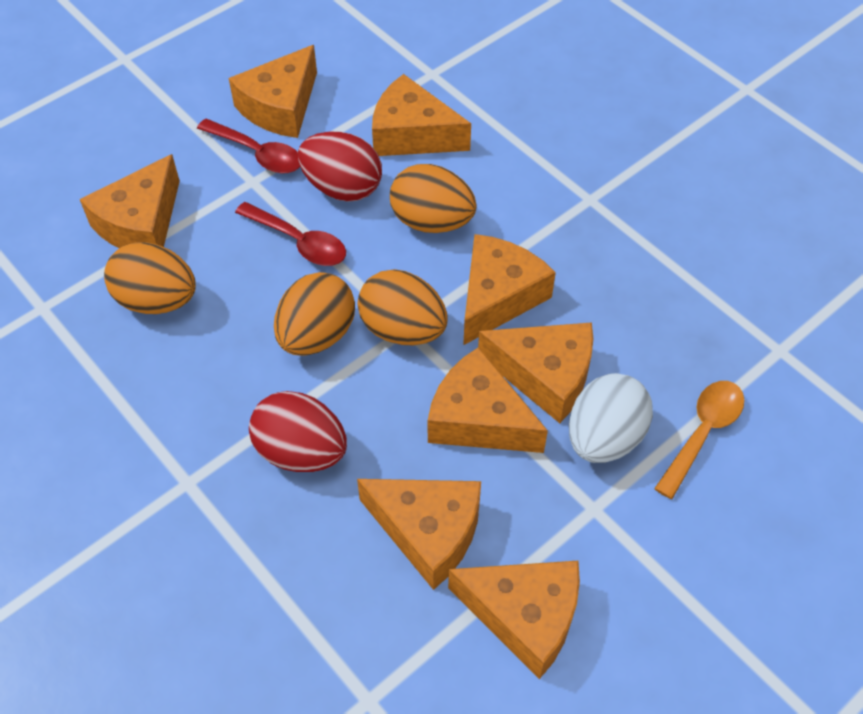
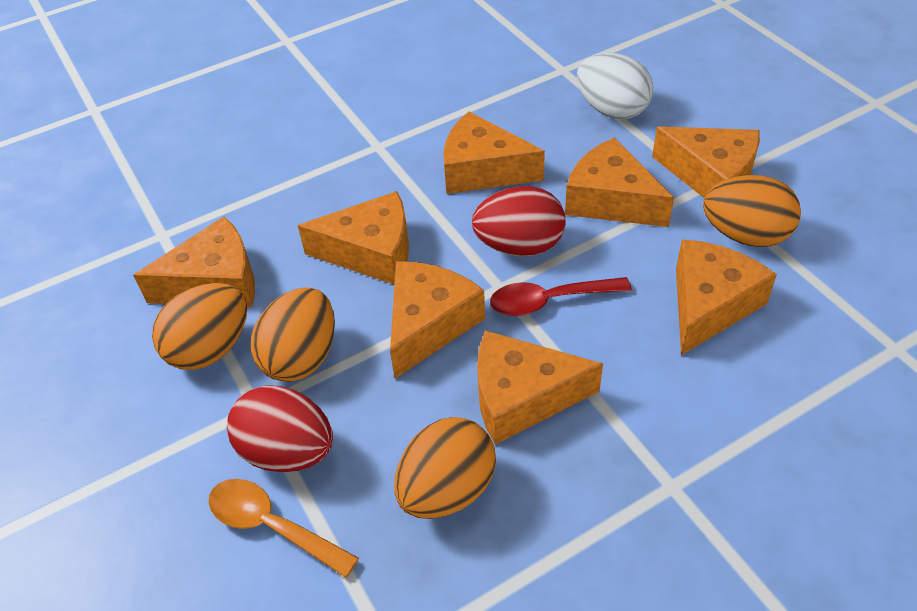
red spoon: [197,119,300,173] [235,202,346,266] = 2 -> [490,277,632,316] = 1

